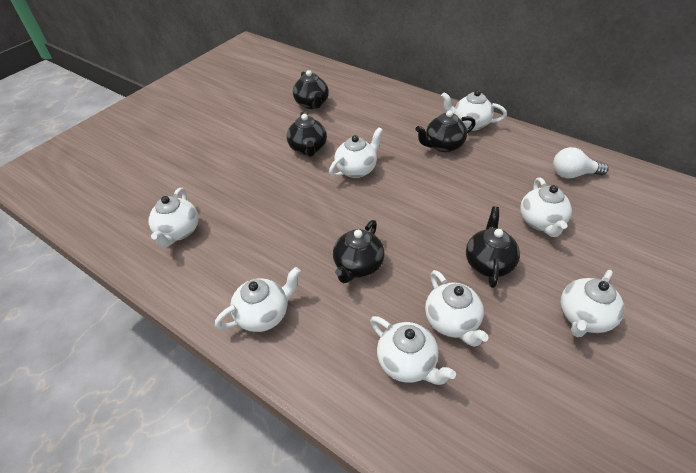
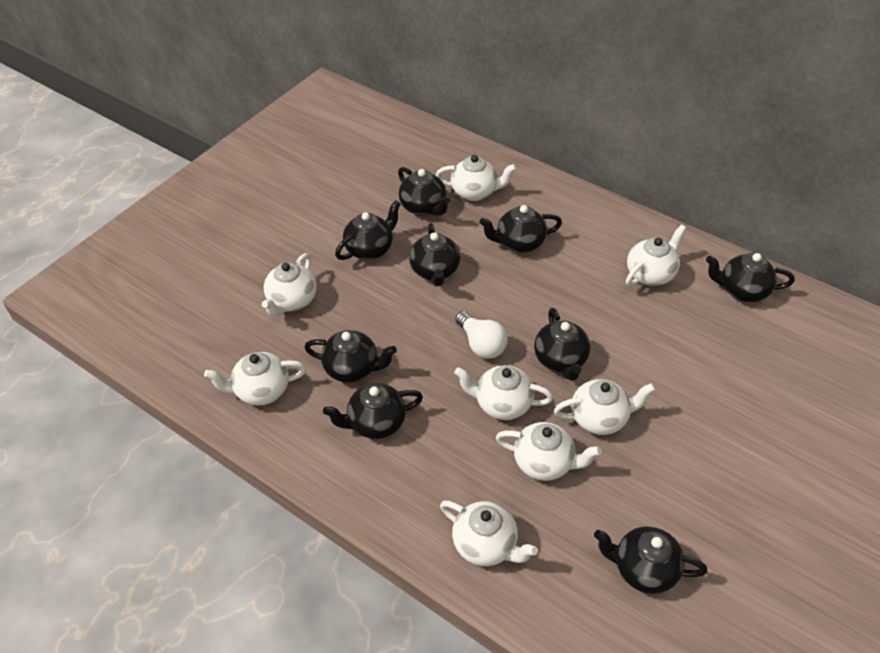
black teapot: [287,112,327,157] [293,70,329,109] [333,220,385,283] [416,110,476,152] [466,206,520,288] = 5 -> [304,330,397,383] [323,383,423,439] [335,200,401,260] [398,167,450,216] [409,223,460,286] [479,205,562,253] [534,308,590,381] [594,526,707,594] [706,253,795,302] = 9

